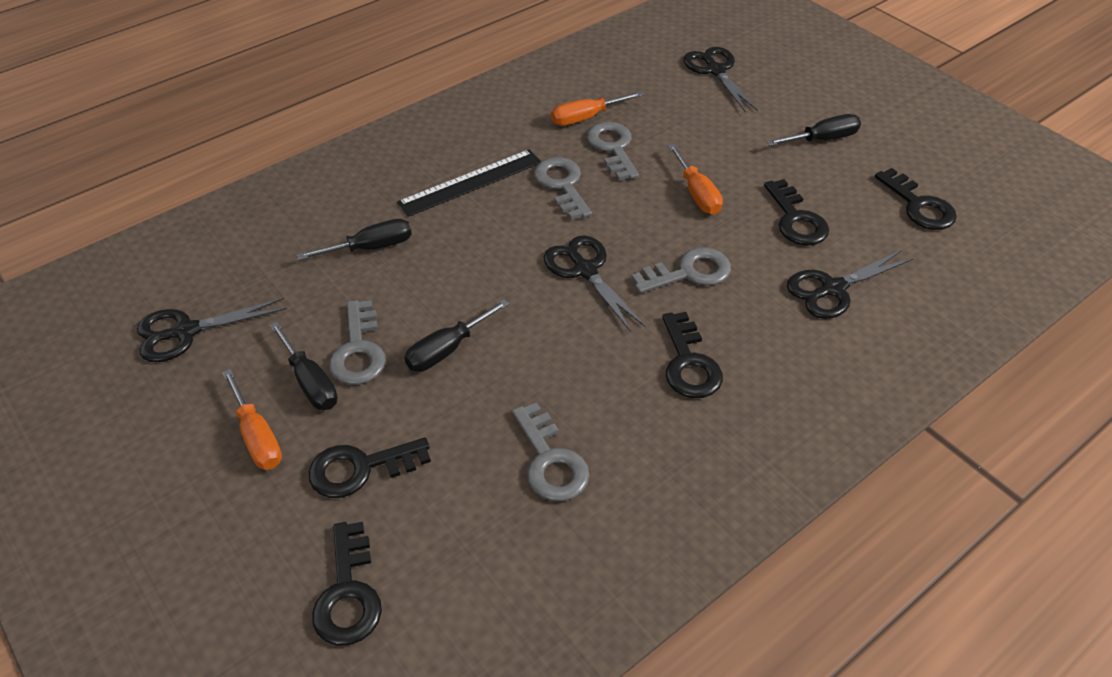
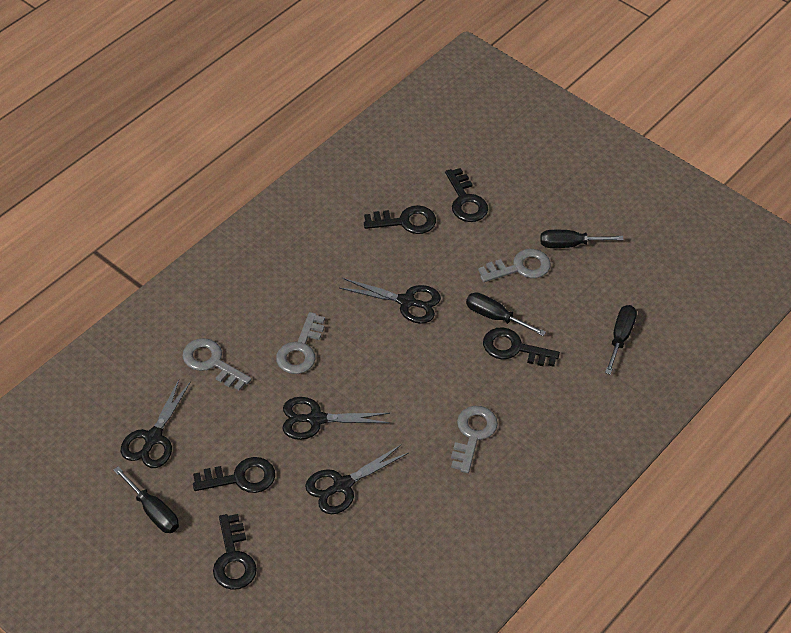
black ruler: [397,149,541,217] = 1 -> none = 0
grey key: [329,300,386,385] [512,402,590,501] [534,157,592,220] [587,122,639,180] [631,247,731,293] = 5 -> [182,338,252,391] [276,312,325,374] [451,406,498,473] [478,249,551,282] = 4
orange screwdriver: [222,369,282,470] [551,91,643,126] [668,144,723,215] = 3 -> none = 0

